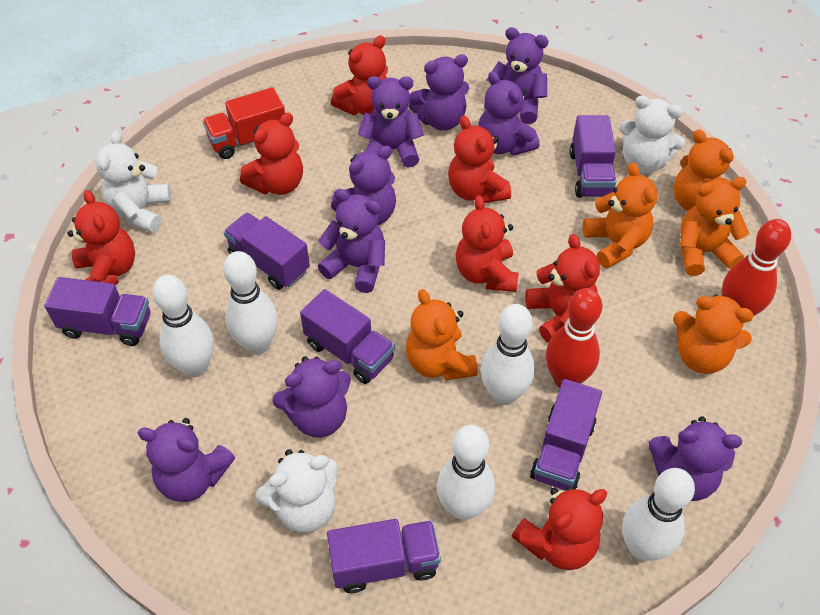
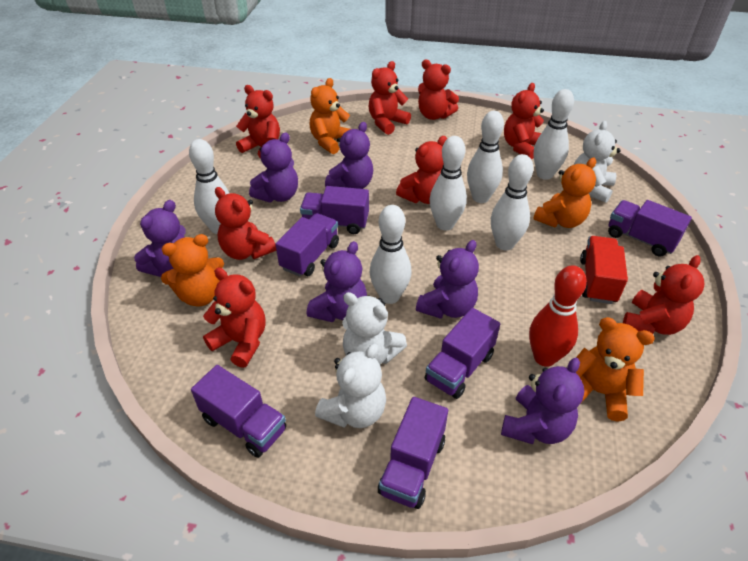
orange teddy bear: [406,289,478,380] [583,162,657,268] [673,295,754,374] [674,130,740,211] [680,177,749,276] = 5 -> [161,234,224,306] [310,78,350,154] [533,158,596,228] [576,317,655,422] = 4
purple teddy bear: [137,418,235,502] [272,356,351,437] [318,189,385,293] [331,146,396,225] [358,76,424,168] [409,54,469,131] [478,71,539,156] [487,27,549,124] [649,416,742,501] = 9 -> [134,200,186,277] [249,132,298,202] [307,241,367,322] [325,122,373,189] [416,240,479,319] [501,358,584,444] = 6
red bowling pin: [546,288,602,388] [722,219,791,316] = 2 -> [529,265,587,367] = 1
red teddy bear: [68,190,135,285] [240,113,303,195] [331,36,388,115] [448,116,511,203] [456,195,519,292] [512,486,607,570] [525,234,600,343] = 7 -> [203,267,266,368] [215,187,276,260] [236,85,280,159] [369,61,411,135] [396,136,447,204] [418,60,459,120] [504,83,544,159] [623,255,705,335] = 8
white bowling pin: [152,275,214,377] [223,251,278,354] [437,425,495,520] [481,304,535,405] [622,468,695,561] = 5 -> [189,139,230,234] [370,205,412,304] [429,136,467,230] [467,111,504,203] [491,154,534,250] [534,89,574,180] = 6

